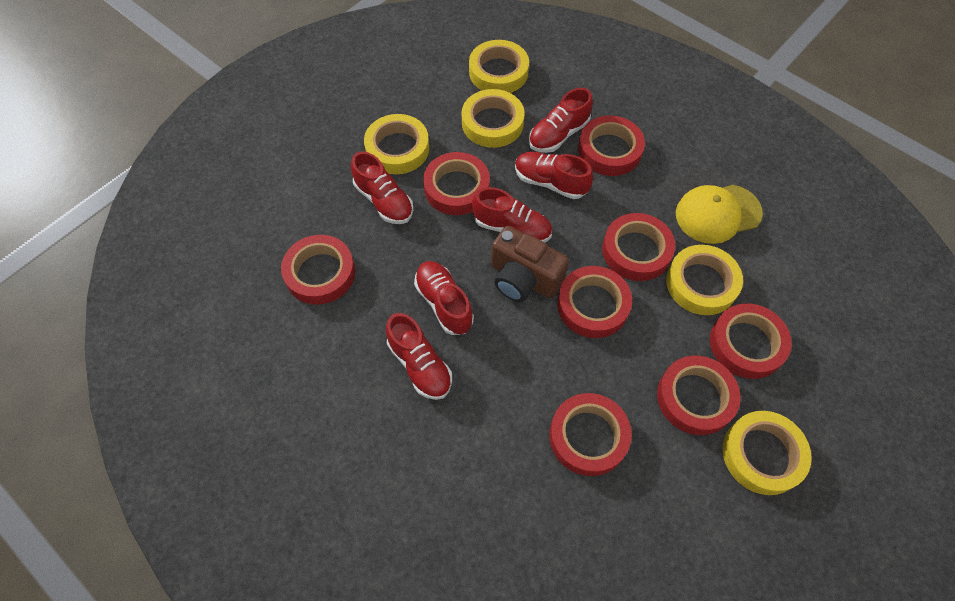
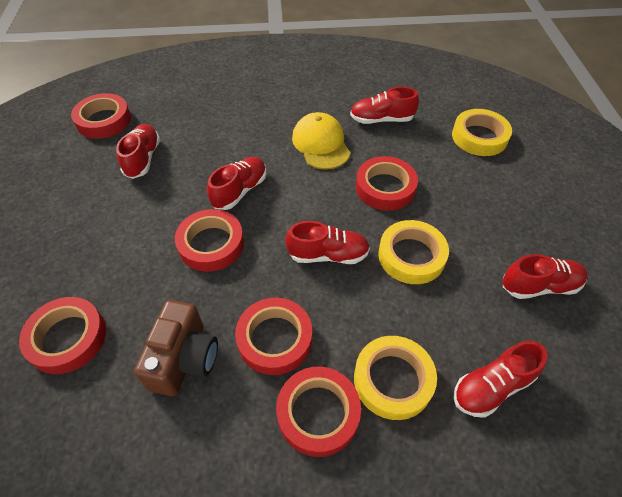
red tape: [281,235,356,305] [423,152,490,215] [549,393,632,476] [557,266,632,338] [578,115,645,176] [602,213,675,281] [657,356,741,435] [710,303,792,379] = 8 -> [19,297,106,374] [71,93,131,139] [175,209,244,272] [235,298,312,375] [276,367,361,457] [356,156,418,211] = 6
yellow tape: [364,114,429,174] [462,89,525,148] [469,40,529,93] [666,245,743,315] [723,411,812,495] = 5 -> [354,336,437,420] [378,220,449,284] [452,109,512,156] = 3

